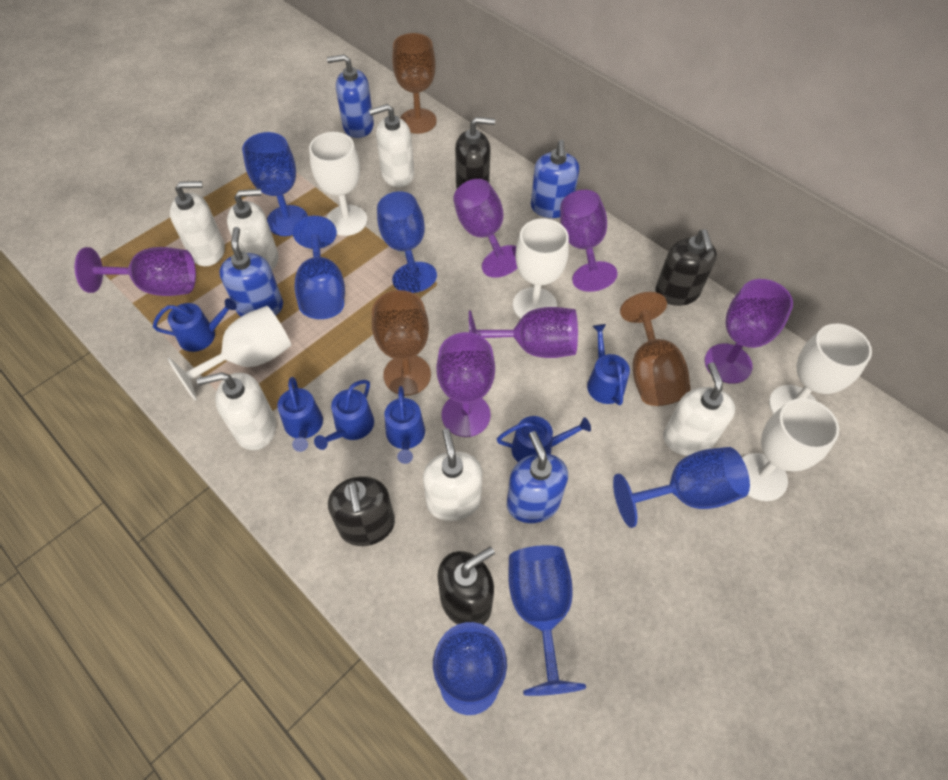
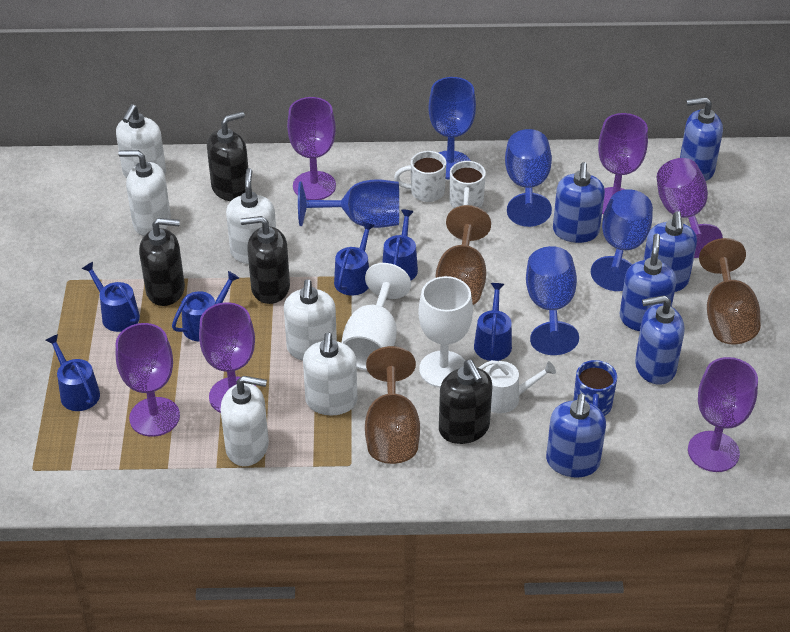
blue goblet: [242,132,308,236] [293,216,345,319] [377,191,437,293] [433,622,507,715] [508,545,586,696] [613,447,750,528] = 6 -> [298,179,399,228] [428,77,476,179] [505,129,552,227] [526,246,579,355] [591,189,653,291] = 5
blue mug: none = 0 -> [573,360,617,416] = 1
blue soap dispenser: [219,227,283,317] [327,54,374,138] [507,431,568,523] [531,140,579,218] = 4 -> [546,394,606,478] [553,162,605,243] [620,234,677,331] [635,295,684,385] [644,211,697,292] [680,97,723,181] = 6
white goblet: [167,306,291,401] [309,132,367,236] [513,218,569,319] [742,398,839,501] [769,324,872,414] = 5 -> [341,263,411,370] [418,276,473,388] = 2
white mug: none = 0 -> [394,151,446,202] [449,161,486,208] = 2
white watering can: none = 0 -> [478,360,556,413] = 1

